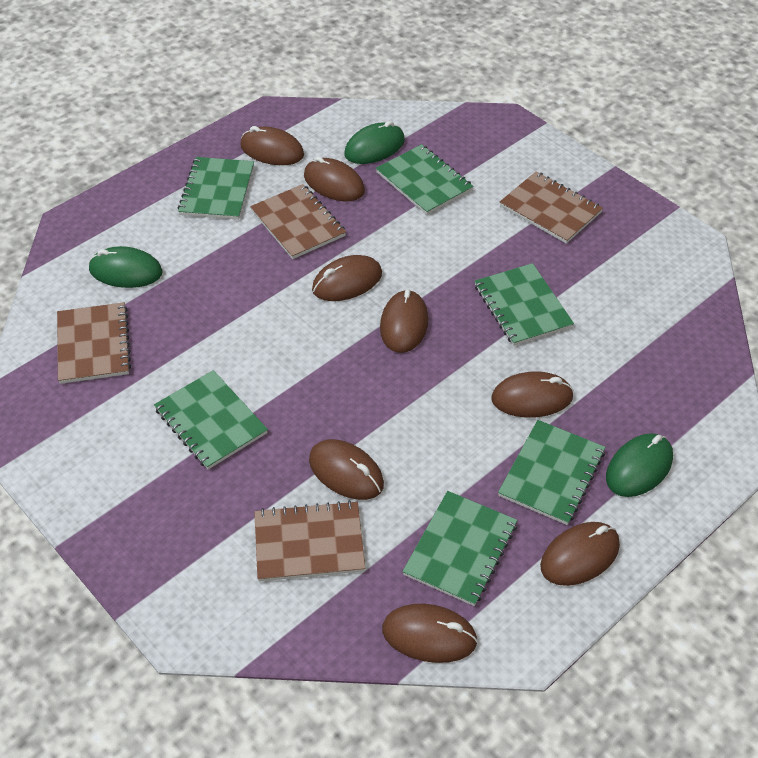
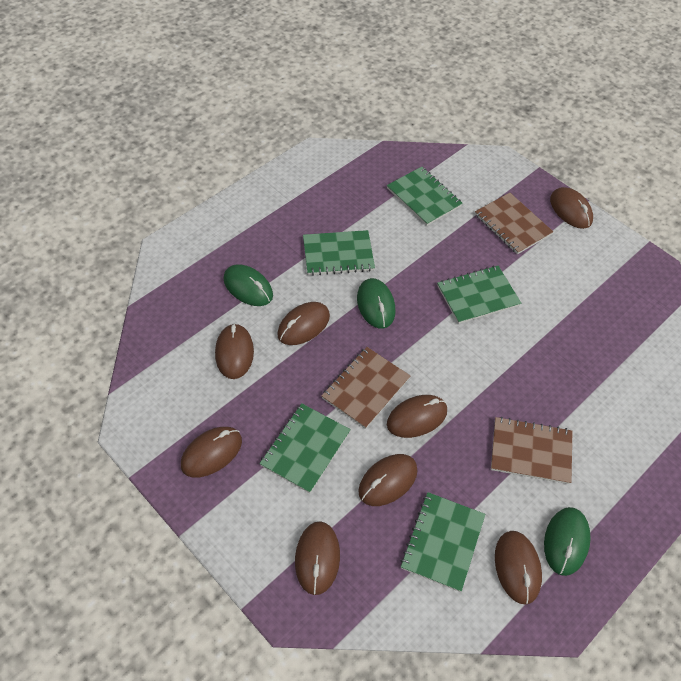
brown notebook: [57,302,131,384] [250,184,346,259] [254,500,365,582] [500,171,603,244] = 4 -> [321,347,410,429] [475,193,553,254] [491,417,572,484] = 3
green notebook: [154,370,268,469] [178,157,254,220] [376,144,473,215] [402,491,517,606] [475,263,574,346] [498,420,606,525] = 6 -> [259,403,351,493] [303,230,375,276] [387,167,463,226] [400,492,485,592] [437,266,521,324] = 5

